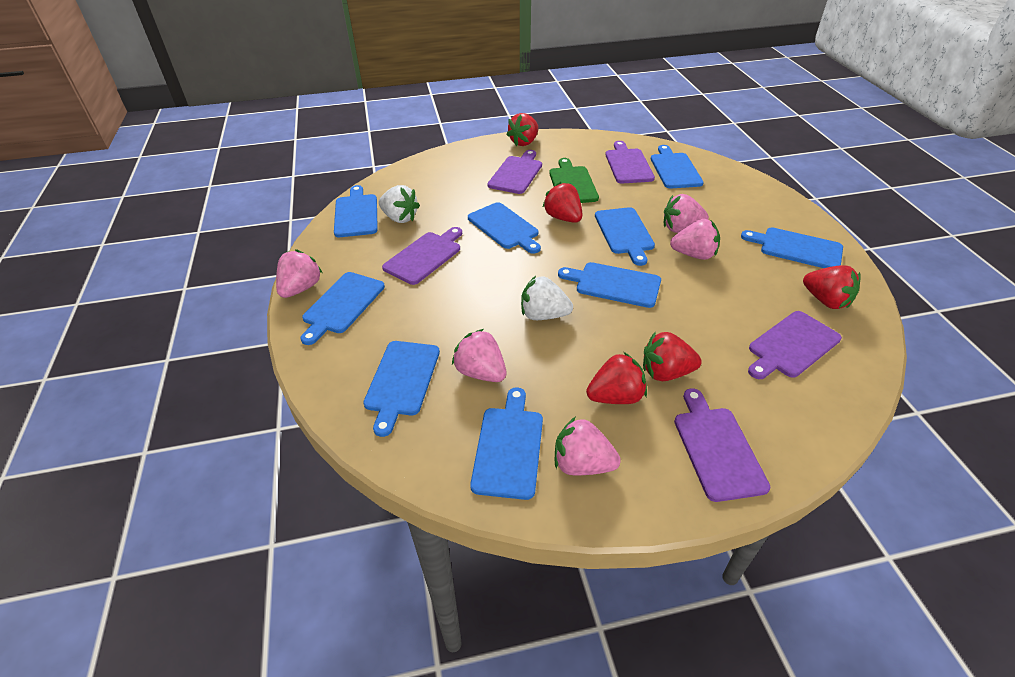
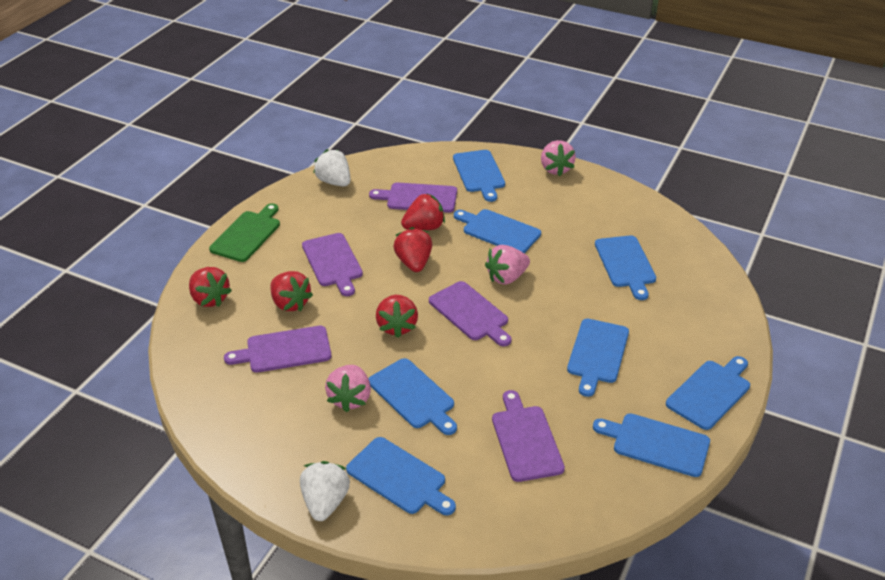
blue cutting board: [300,272,385,345] [334,185,378,237] [363,341,440,437] [468,202,541,254] [470,387,543,500] [558,262,661,308] [595,207,655,266] [651,145,704,188] [741,228,843,268] = 9 -> [346,437,456,515] [369,358,457,435] [453,150,505,202] [454,209,541,253] [567,319,629,397] [593,413,710,477] [595,235,656,300] [666,356,750,430] = 8
pink strawberry: [276,249,322,298] [452,329,507,382] [555,417,621,475] [664,194,709,233] [670,219,720,260] = 5 -> [325,365,371,412] [485,245,530,285] [541,140,576,176] = 3

